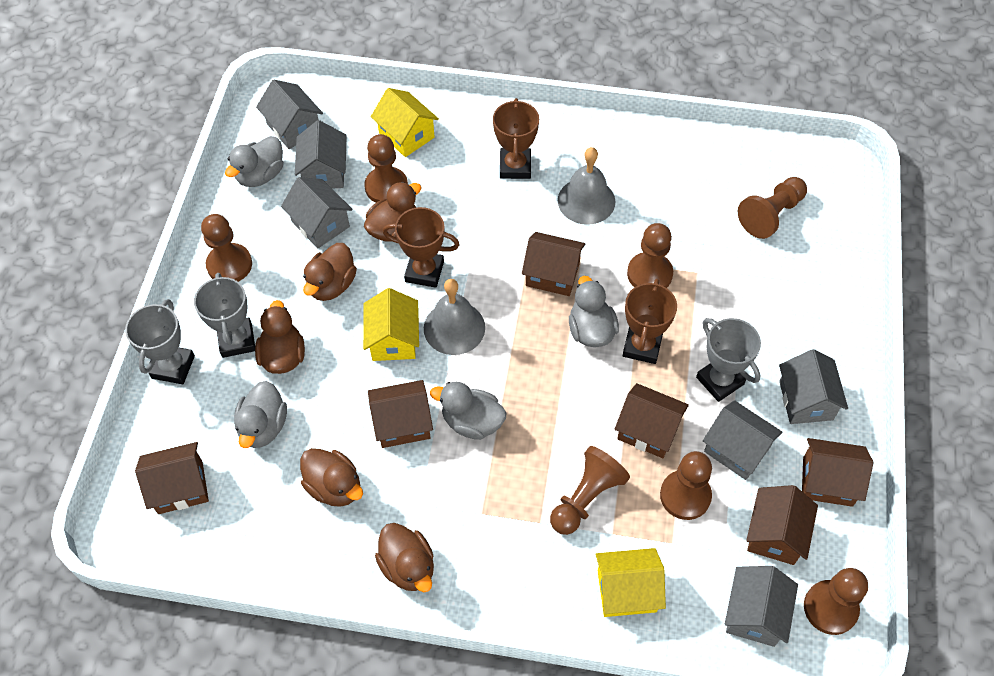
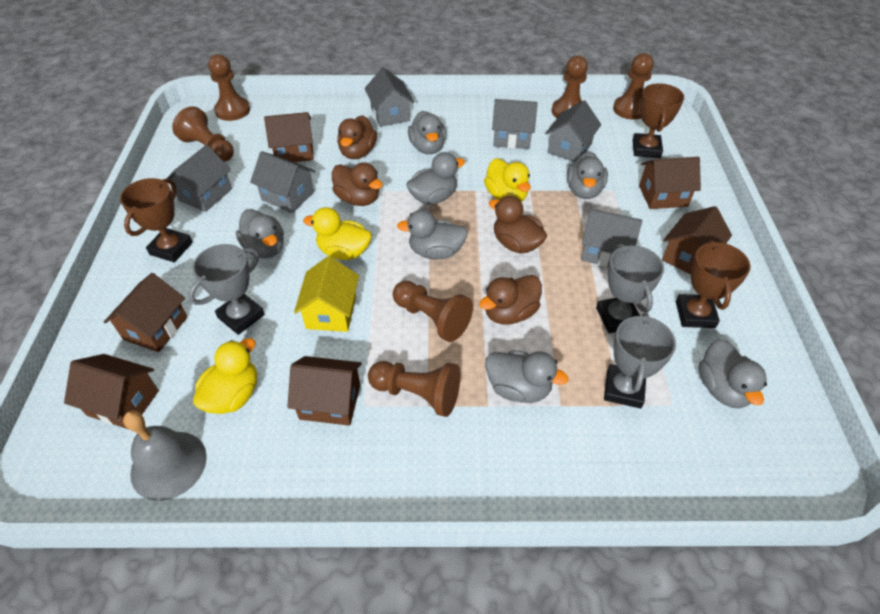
brown duck: [255,300,305,374] [300,448,363,507] [303,243,357,301] [364,182,422,242] [375,523,434,592] = 5 -> [332,162,383,206] [337,115,377,159] [479,275,542,325] [489,196,547,253] = 4
brown pawn: [201,214,252,282] [364,134,408,203] [550,446,630,535] [627,223,673,288] [660,451,712,520] [738,177,807,239] [804,568,868,635] = 7 -> [172,106,234,162] [208,54,250,121] [368,361,460,417] [393,281,473,342] [552,55,588,118] [613,53,654,120] = 6
grey bell: [424,279,485,355] [558,147,615,225] = 2 -> [123,411,207,501] = 1
grey duck: [225,136,284,187] [234,381,287,448] [430,382,507,440] [569,276,619,347] = 4 -> [236,209,284,258] [397,210,468,260] [406,152,465,205] [408,111,446,154] [485,350,569,403] [567,151,608,199] [699,339,767,408] = 7
yellow duck: none = 0 -> [193,338,257,414] [303,207,372,260] [484,158,531,202] = 3
yellow house: [363,288,419,361] [371,88,439,157] [595,548,666,617] = 3 -> [294,256,359,332] = 1

